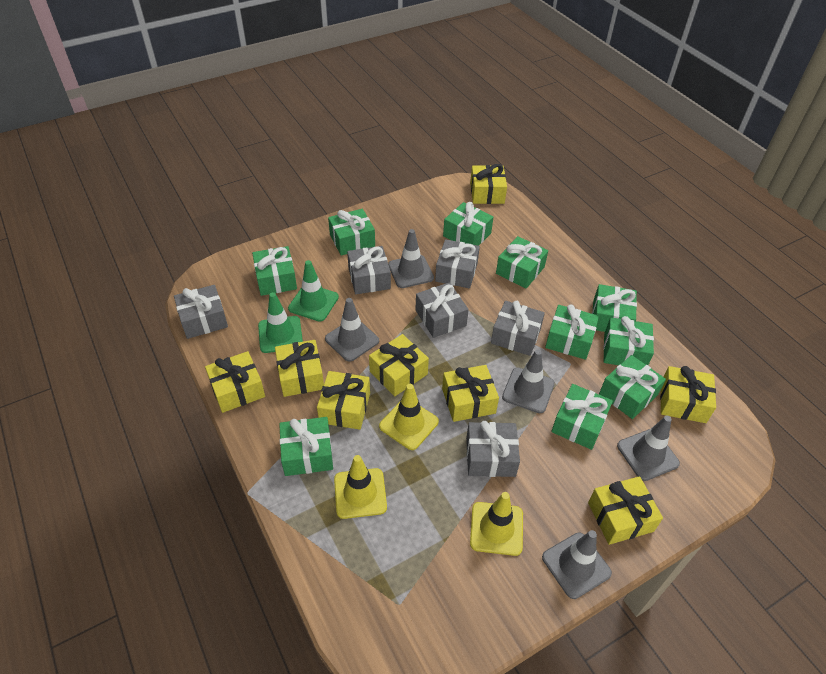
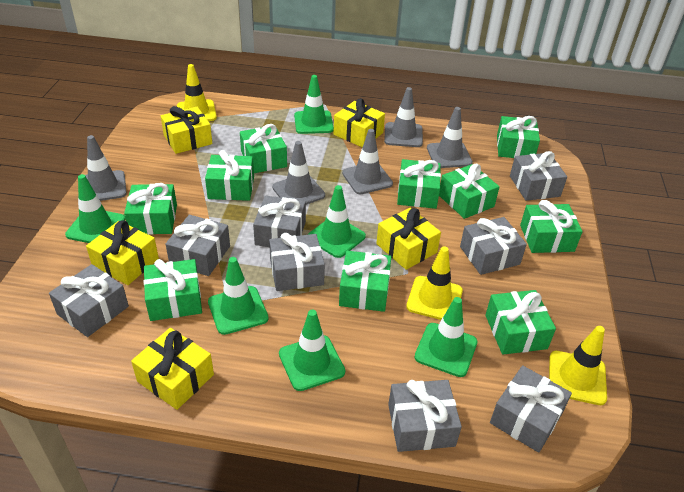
green traffic cone: [258,292,303,353] [288,260,339,322] = 2 -> [65,174,126,243] [208,257,269,335] [279,310,345,391] [294,75,334,134] [307,185,366,258] [414,297,477,377] = 6
grey gift: [174,285,228,339] [347,246,391,294] [415,283,469,338] [435,239,480,288] [466,421,520,477] [491,301,545,356] = 6 -> [49,264,129,337] [166,215,230,276] [253,196,306,247] [269,233,325,291] [388,380,462,452] [460,217,527,275] [490,365,572,453] [510,151,567,201] = 8
yellow gift: [205,351,265,413] [275,340,324,397] [317,371,370,430] [369,334,429,396] [442,365,499,422] [470,164,507,204] [588,476,663,545] [660,366,716,423] = 8 -> [86,220,159,285] [131,328,214,410] [161,106,212,154] [333,98,385,147] [376,208,441,270] = 5

